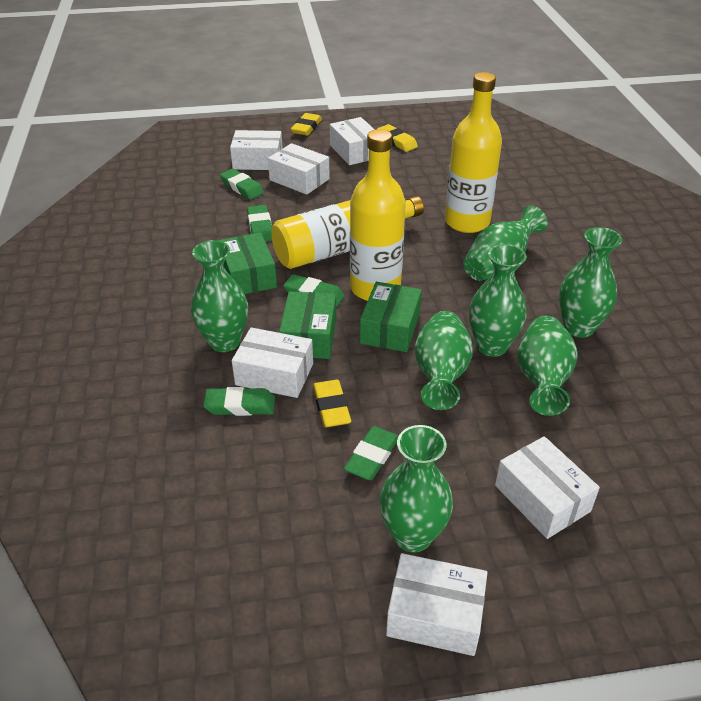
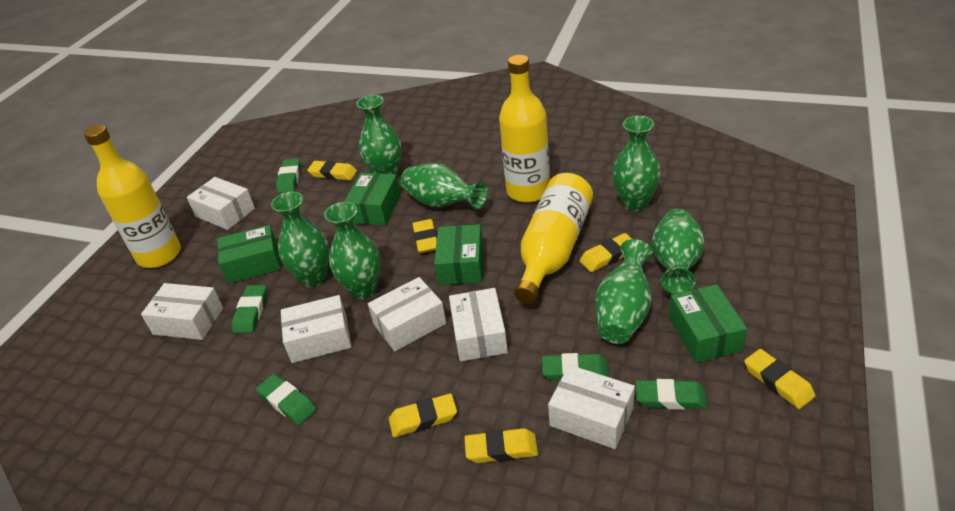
green box: [218,232,277,294] [279,291,336,359] [360,282,422,352] = 3 -> [217,225,281,284] [344,173,401,226] [434,224,483,285] [669,284,747,363] = 4
yellow eraser: [291,113,322,136] [313,380,351,427] [377,124,418,152] = 3 -> [307,161,357,181] [389,393,457,437] [412,219,437,253] [464,428,538,463] [580,233,632,272] [744,349,815,409] = 6

